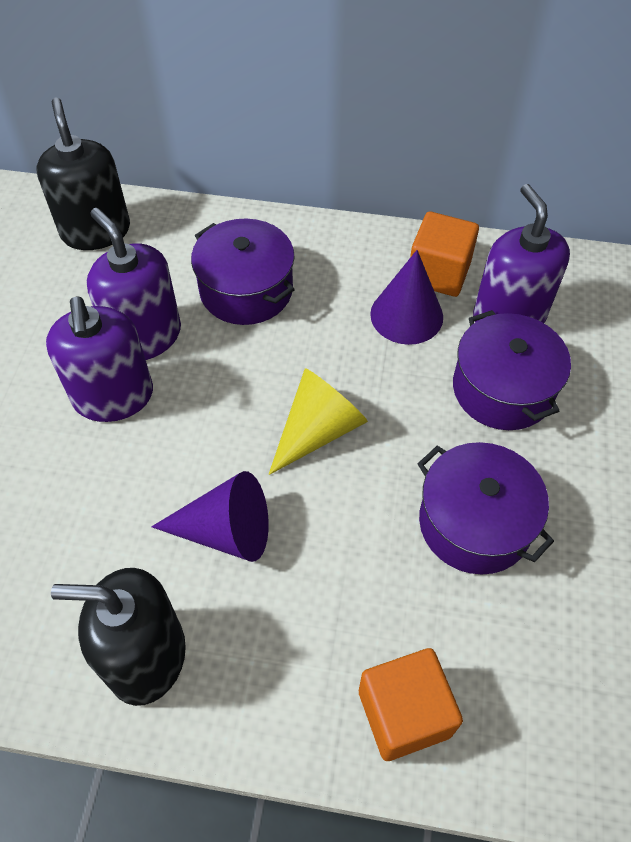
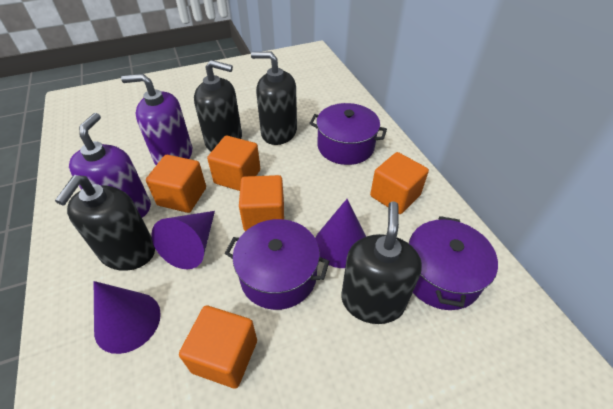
black soap dispenser: [37,98,130,250] [51,568,186,706] = 2 -> [55,175,155,271] [194,60,242,152] [251,52,297,145] [342,201,422,324] = 4
orange cube: [359,648,463,761] [410,211,479,297] = 2 -> [146,155,206,213] [179,305,257,388] [207,136,260,191] [239,175,284,231] [370,152,429,214] = 5
purple cone: [151,471,269,562] [370,250,443,345] = 2 -> [94,281,161,354] [151,211,215,269] [315,199,366,268] = 3
purple soap dispenser: [46,296,153,422] [87,208,181,360] [473,184,570,323] = 3 -> [69,113,151,218] [121,74,192,165] = 2
yellow cone: [268,368,368,475] = 1 -> none = 0

